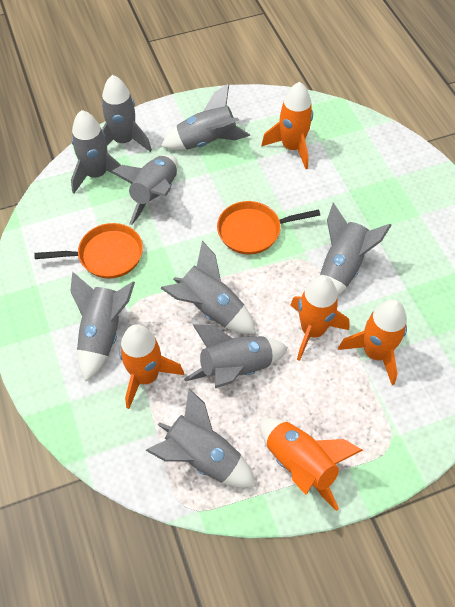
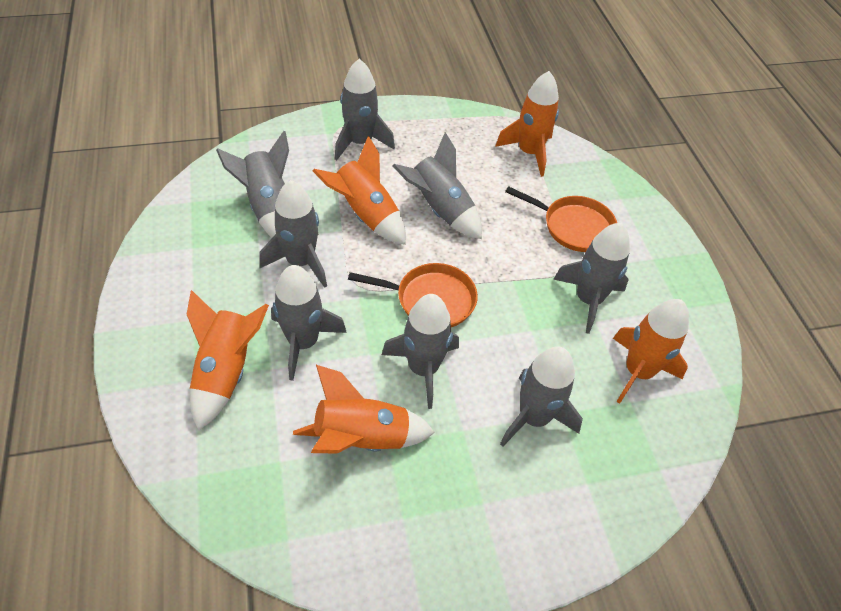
grey rocket: [70,272,135,381] [71,110,121,193] [102,75,152,152] [111,155,178,225] [145,388,256,488] [160,241,256,334] [161,84,250,150] [184,324,288,388] [320,203,392,296] = 9 -> [216,131,289,238] [259,180,327,288] [271,265,347,381] [335,59,395,160] [382,294,459,409] [393,132,482,239] [500,346,583,447] [553,223,630,334] = 8

